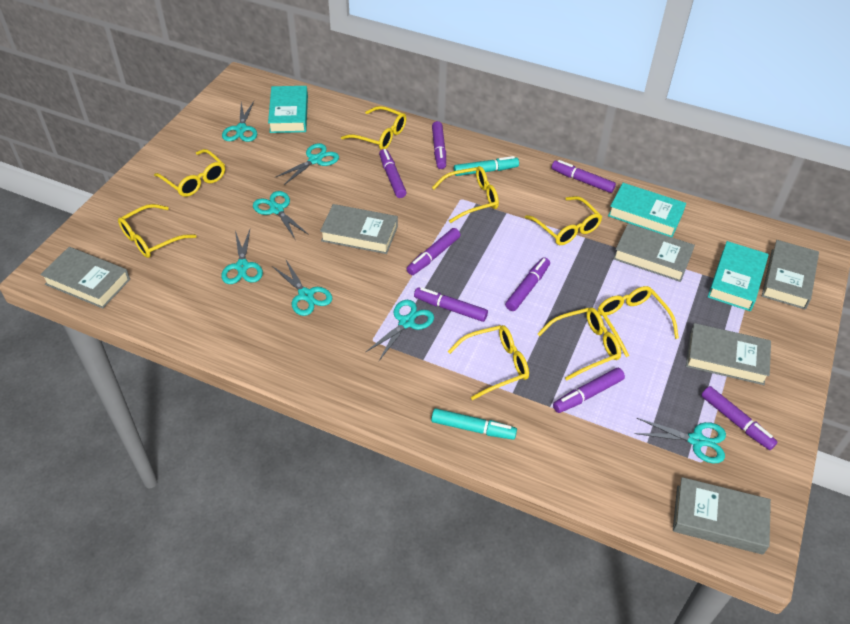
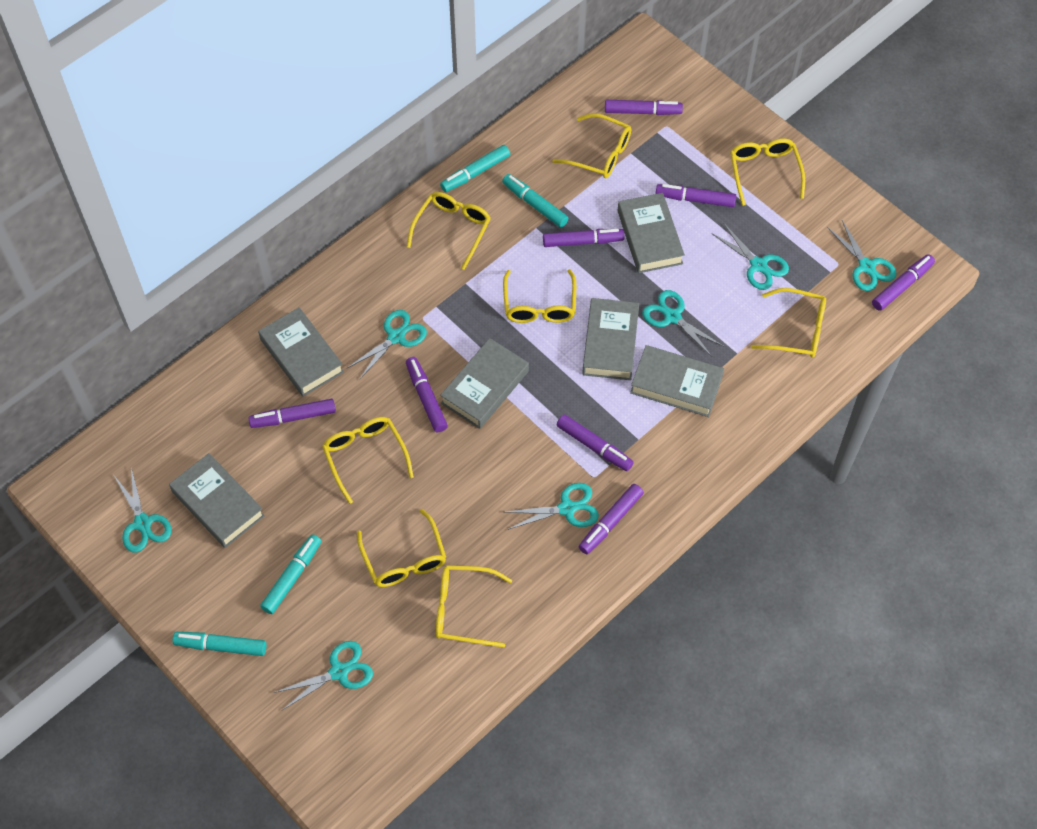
turquoise book: [268,86,308,133] [608,183,686,237] [708,241,769,311] = 3 -> none = 0
turquoise marker: [431,408,517,440] [454,156,519,176] = 2 -> [172,632,267,656] [260,534,321,614] [440,145,510,192] [502,174,568,227] = 4

